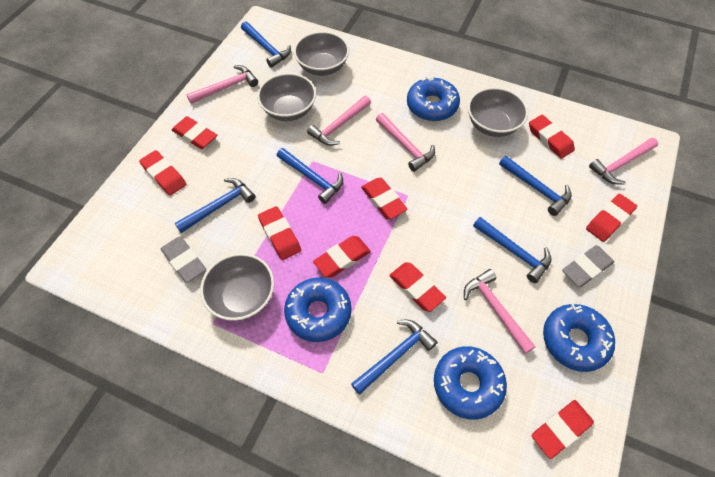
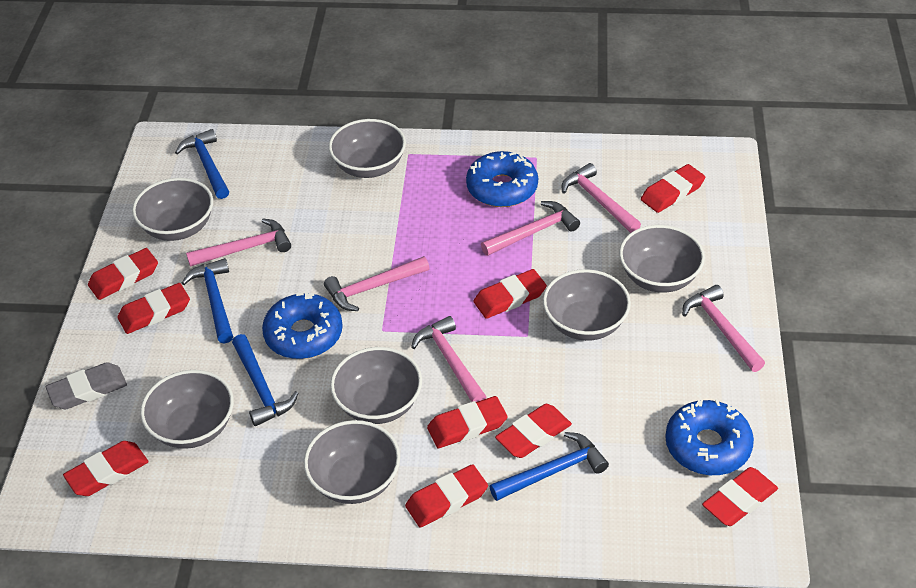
blue donut: [284,278,351,342] [407,76,460,121] [434,346,507,420] [543,304,615,372] = 4 -> [262,291,343,359] [466,151,538,207] [665,399,754,475] = 3
blue hammer: [175,178,255,233] [241,21,291,67] [277,148,343,204] [351,320,437,395] [473,217,552,283] [499,156,572,216] = 6 -> [175,129,229,199] [182,258,233,344] [232,334,299,426] [489,432,609,501] = 4
grey bowl: [200,253,274,321] [257,73,316,121] [294,31,349,76] [468,87,528,137] = 4 -> [132,178,213,241] [140,370,234,449] [304,420,400,504] [329,119,406,178] [330,347,422,424] [543,269,631,341] [619,225,705,293] = 7
grey eraser: [161,236,206,283] [562,245,614,287] = 2 -> [46,362,127,409] = 1
pink hammer: [186,65,258,104] [307,96,371,146] [376,113,435,172] [464,269,536,354] [589,138,658,184] = 5 -> [186,219,291,267] [324,256,429,311] [411,316,487,402] [481,201,580,256] [562,163,641,233] [682,285,765,372] = 6

